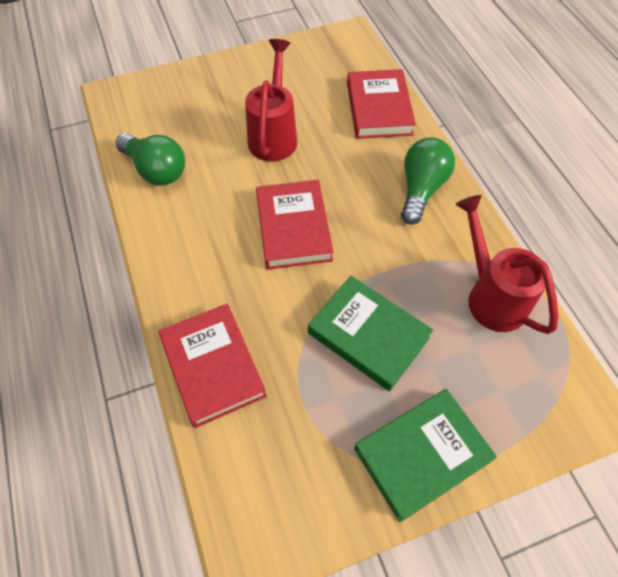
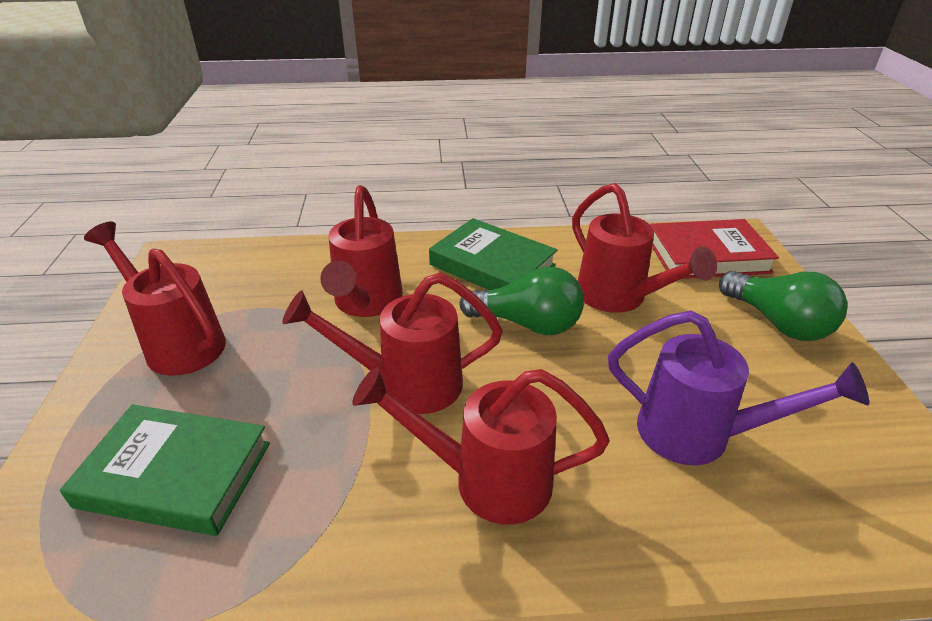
purple watering can: none = 0 -> [608,310,869,465] = 1
red book: [158,304,267,428] [256,180,333,270] [347,69,416,139] = 3 -> [650,219,779,279] = 1
red watering can: [245,39,297,161] [455,195,558,334] = 2 -> [84,222,226,376] [282,273,503,414] [320,185,403,317] [352,367,610,524] [572,183,717,313] = 5

